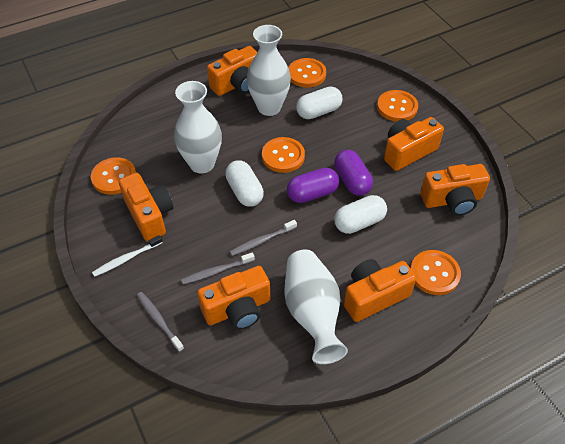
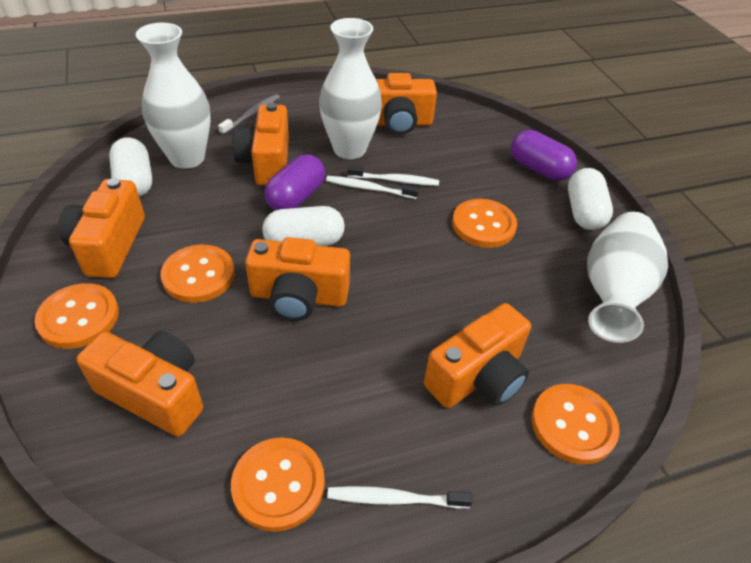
grey toothbrush: [137,292,184,352] [181,252,255,284] [230,220,297,256] = 3 -> [218,94,280,135] = 1
white toothbrush: [92,235,163,277] = 1 -> [326,176,419,199] [327,486,473,508] [347,165,439,186] = 3

